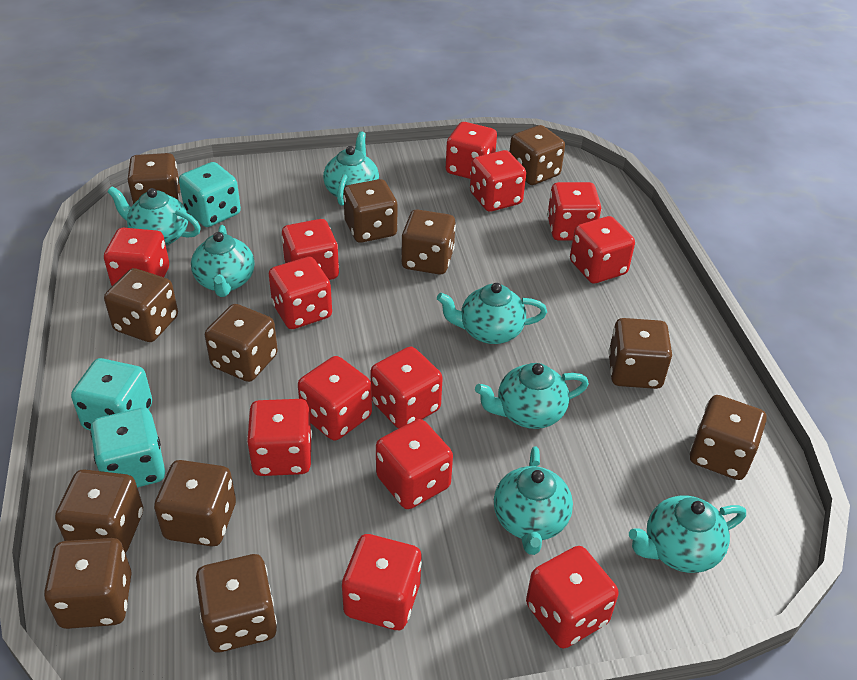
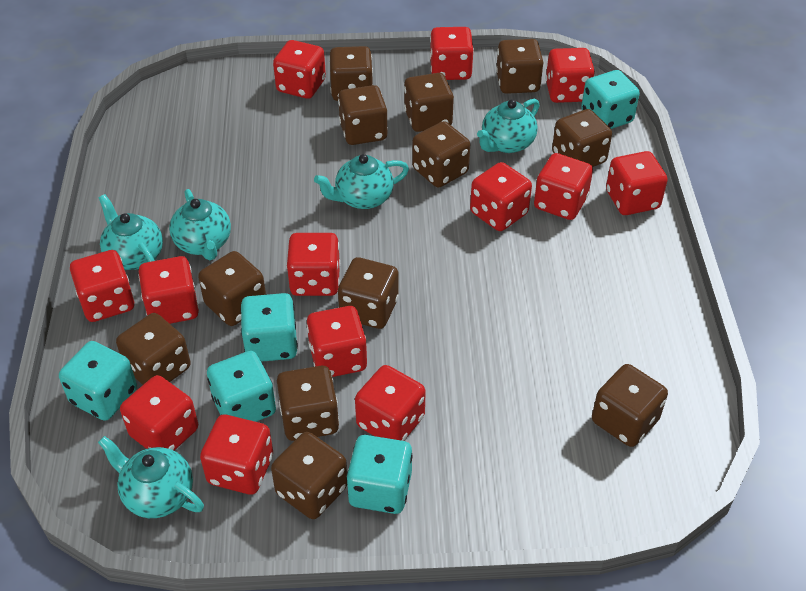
turquoise dice: [71,358,153,431] [90,408,165,488] [179,162,241,227] = 3 -> [59,341,137,421] [207,351,276,422] [240,293,298,362] [346,435,413,514] [581,70,640,129] = 5
turquoise teapot: [107,186,201,245] [191,225,254,297] [323,131,379,206] [437,283,547,344] [475,363,589,429] [494,446,573,555] [629,495,746,573] = 7 -> [98,436,204,518] [99,194,163,270] [169,189,231,260] [314,154,409,209] [477,99,539,153] = 5

